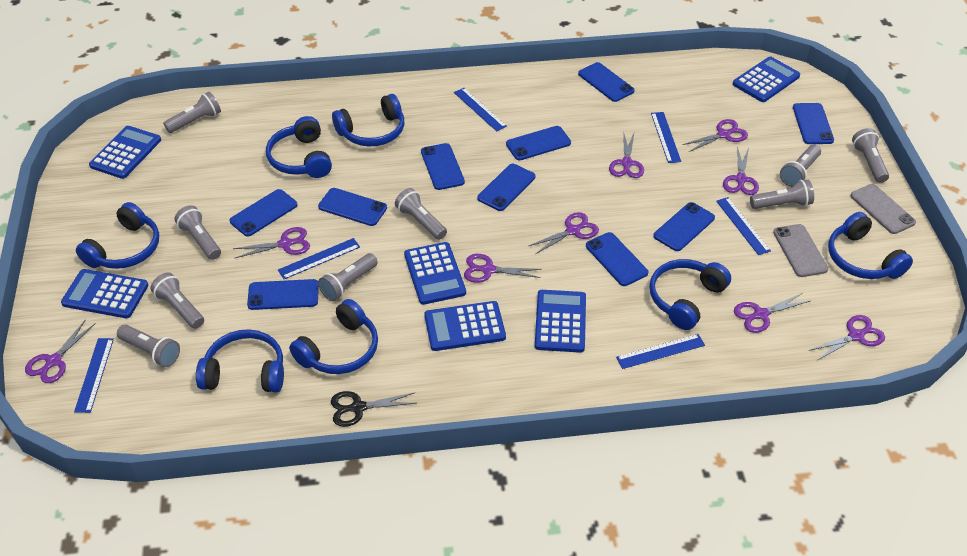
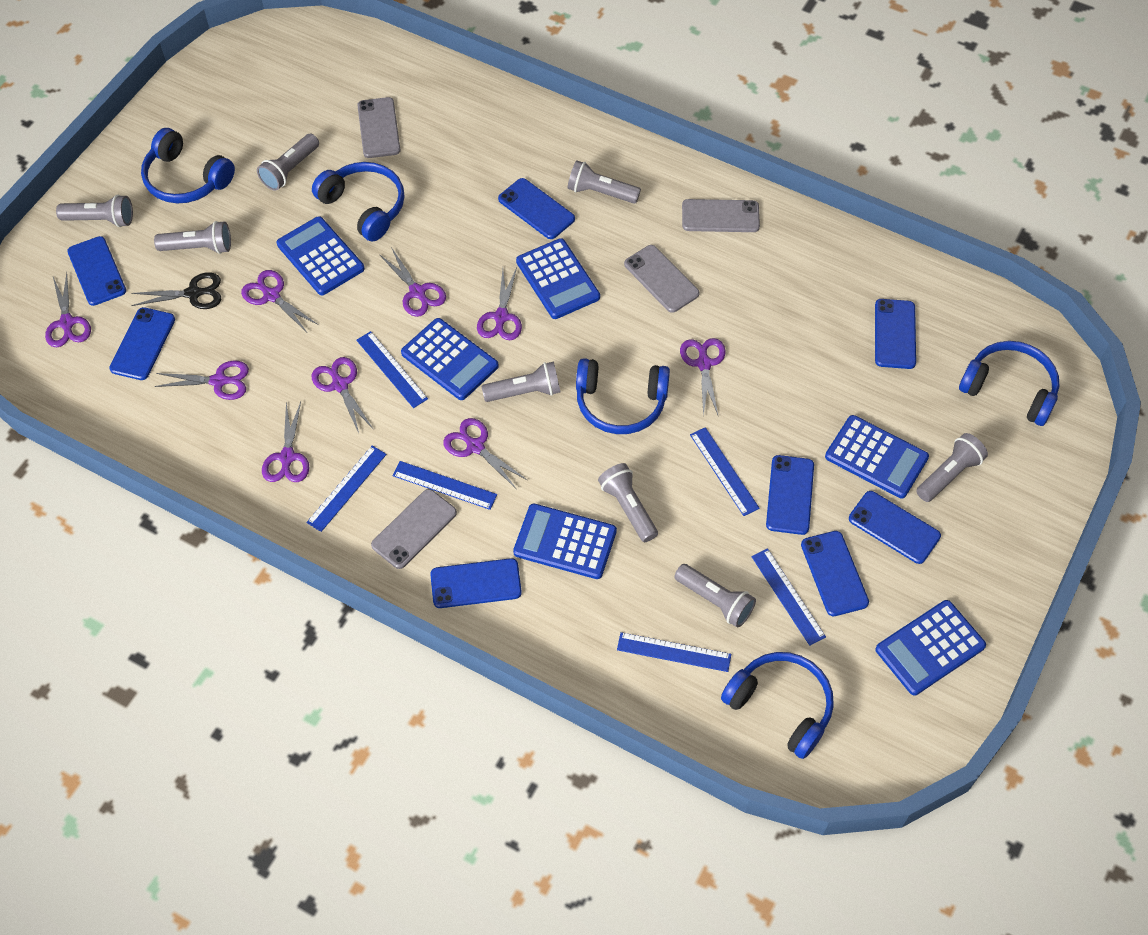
blue headphones: [76,202,159,269] [196,329,284,392] [266,116,332,178] [289,299,378,374] [332,94,404,146] [649,259,731,330] [828,212,913,279] = 7 -> [141,128,235,203] [312,162,405,241] [576,358,670,434] [721,652,834,759] [959,341,1059,426] = 5
blue phone: [230,189,297,236] [247,279,319,310] [318,188,387,226] [421,143,465,190] [477,164,535,211] [506,126,571,160] [578,62,635,102] [586,232,648,286] [653,202,715,251] [793,103,834,144] = 10 -> [67,236,126,306] [109,307,175,380] [430,558,522,608] [498,178,575,239] [766,455,814,535] [801,531,869,616] [849,491,941,564] [875,299,916,369] = 8
grey flashlight: [117,325,180,367] [150,272,204,329] [163,92,221,133] [174,205,221,260] [318,253,378,301] [395,188,447,240] [750,180,814,209] [780,144,821,187] [852,128,889,183] = 9 -> [56,195,133,227] [154,221,231,254] [257,134,319,191] [482,362,560,402] [568,160,641,204] [598,463,658,542] [674,564,756,628] [916,433,988,502] = 8
grey phone: [773,224,828,277] [850,184,916,234] = 2 -> [357,97,400,158] [371,489,457,569] [624,245,700,313] [682,199,760,232] = 4

